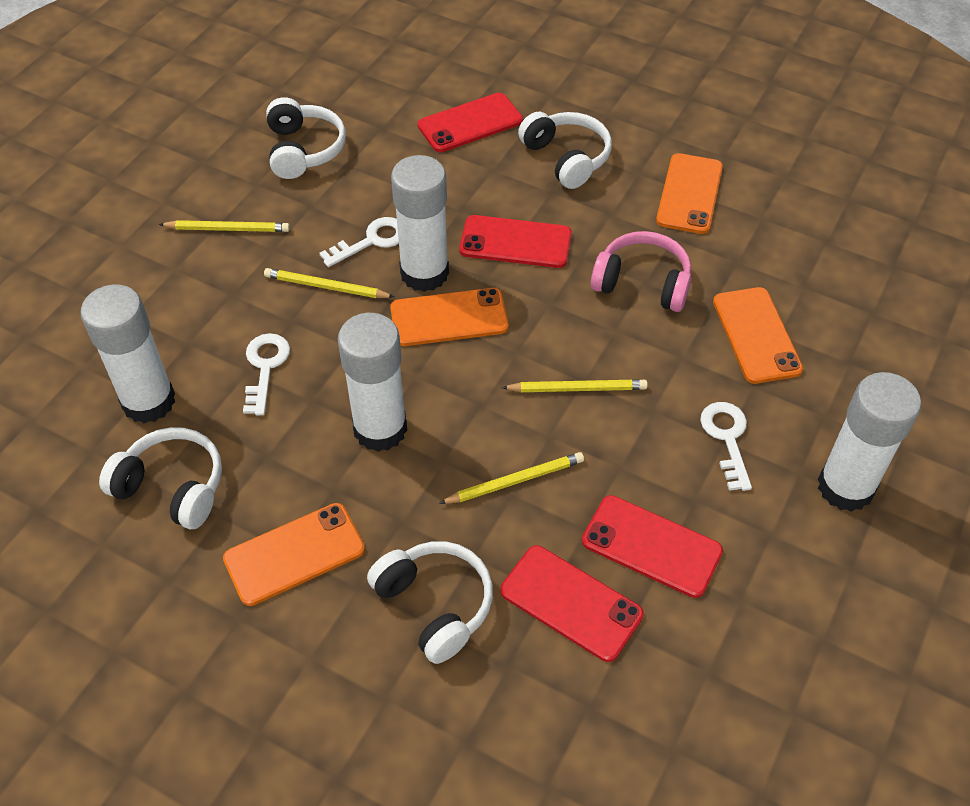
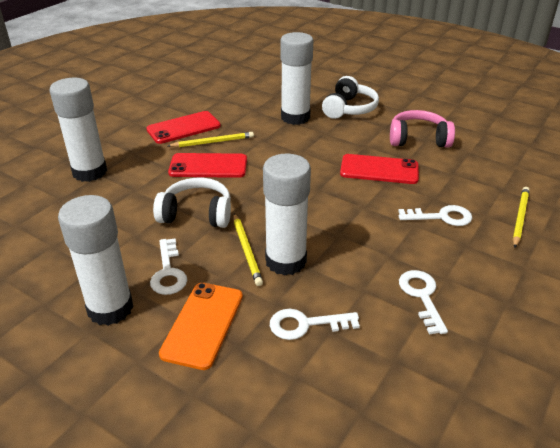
orange phone: [223,503,365,606] [390,288,509,346] [656,153,723,234] [713,287,803,384] = 4 -> [159,283,243,370] = 1
red phone: [418,93,523,152] [459,215,572,268] [500,545,644,662] [582,495,723,598] = 4 -> [146,111,221,144] [168,153,247,178] [340,154,419,184] = 3
white headphones: [99,427,222,529] [266,97,346,179] [367,541,493,664] [518,112,612,189] = 4 -> [153,178,231,228] [322,76,379,119] = 2
white key: [243,333,290,415] [319,217,399,267] [700,402,752,491] = 3 -> [150,238,187,295] [270,309,360,340] [398,205,472,226] [399,270,448,334] = 4
yellow pencil: [159,220,290,232] [264,268,394,298] [439,452,584,504] [501,379,648,392] = 4 -> [168,132,254,147] [234,213,263,286] [513,187,530,248] = 3

